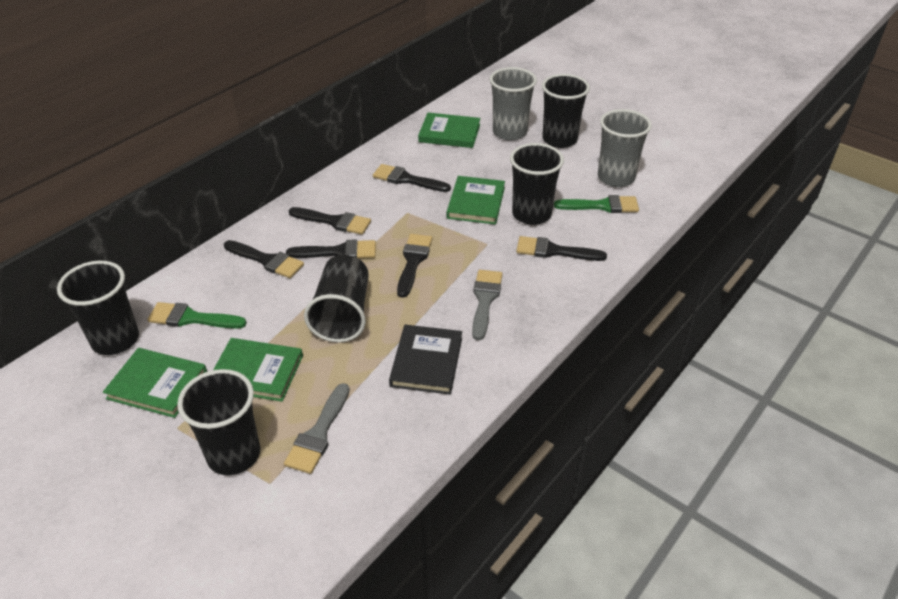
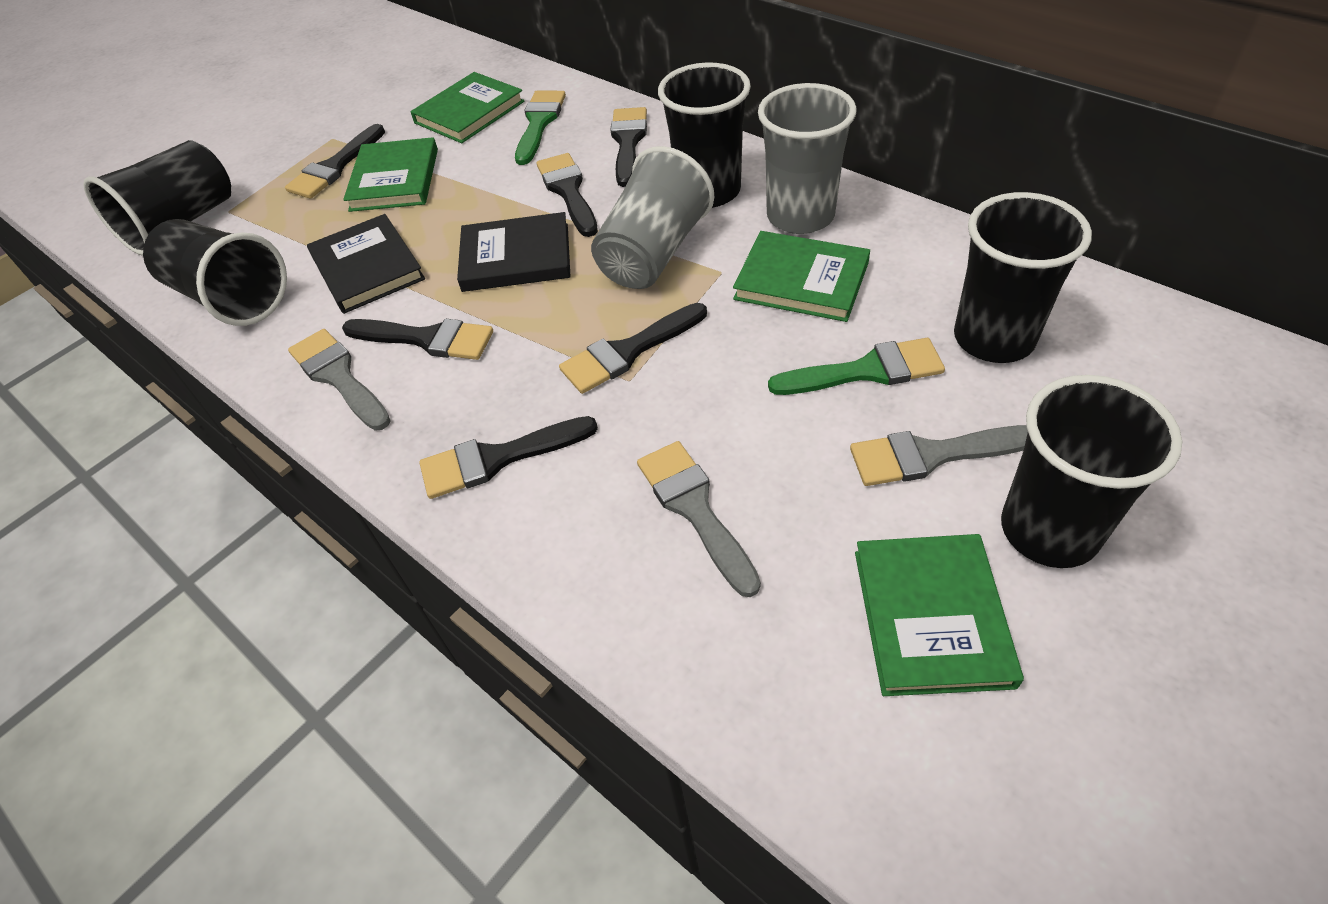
black book: [389,325,462,395] = 1 -> [307,214,425,314] [457,212,571,292] = 2
grey brush: [284,383,350,474] [472,270,502,340] = 2 -> [288,329,391,430] [637,441,761,597] [850,425,1028,486] = 3

